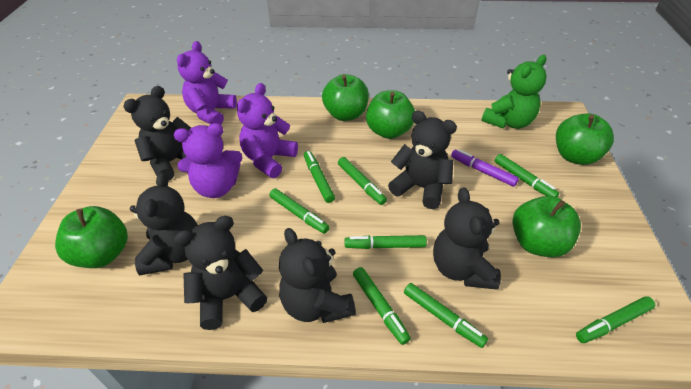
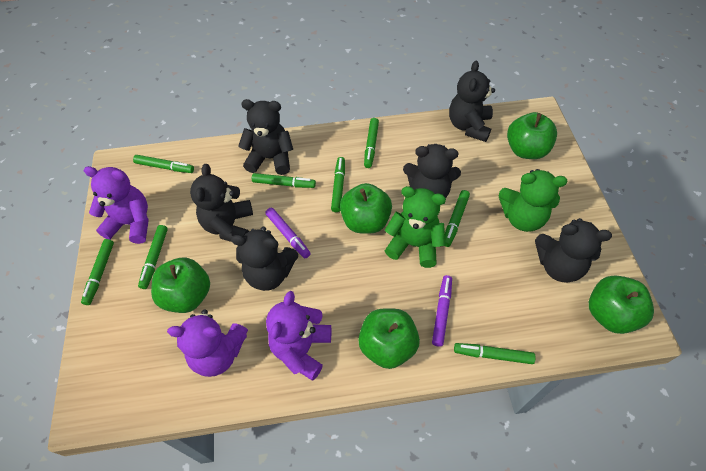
green teddy bear: [481,55,547,129] = 1 -> [385,186,446,268] [499,169,567,232] = 2
purple marker: [451,149,519,187] = 1 -> [265,208,311,258] [432,275,452,347] = 2

